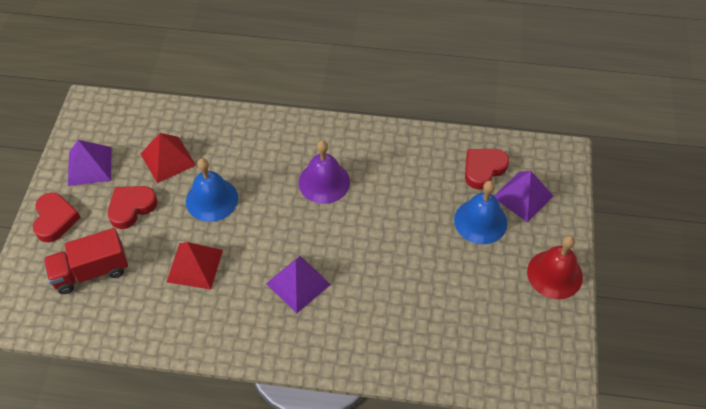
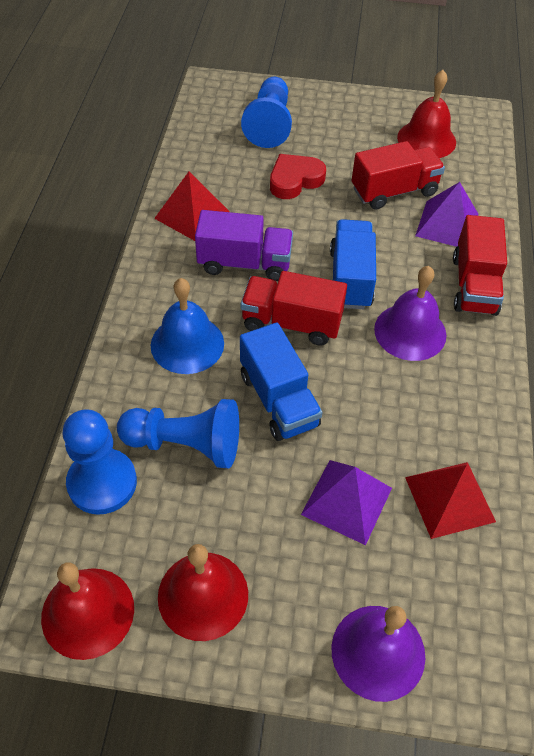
blue bell: [186,158,238,222] [454,181,507,244] = 2 -> [151,278,224,374] = 1
blue pawn: none = 0 -> [63,409,137,515] [117,399,239,468] [241,77,292,148] = 3
blue truck: none = 0 -> [240,323,323,441] [330,219,376,309] = 2
purple bell: [299,140,350,204] = 1 -> [332,606,425,702] [374,266,446,361] = 2
purple pyramid: [68,140,111,186] [266,256,331,313] [494,171,553,222] = 3 -> [301,460,392,545] [415,182,478,247] = 2
purple truck: none = 0 -> [195,210,293,281] = 1
red bell: [527,235,583,299] = 1 -> [41,562,134,660] [158,544,248,641] [397,70,456,158] = 3
red heart: [33,192,81,242] [108,186,158,229] [465,149,509,189] = 3 -> [270,154,326,199] = 1
red truck: [43,228,128,294] = 1 -> [241,271,347,346] [352,141,445,210] [453,215,507,316] = 3

